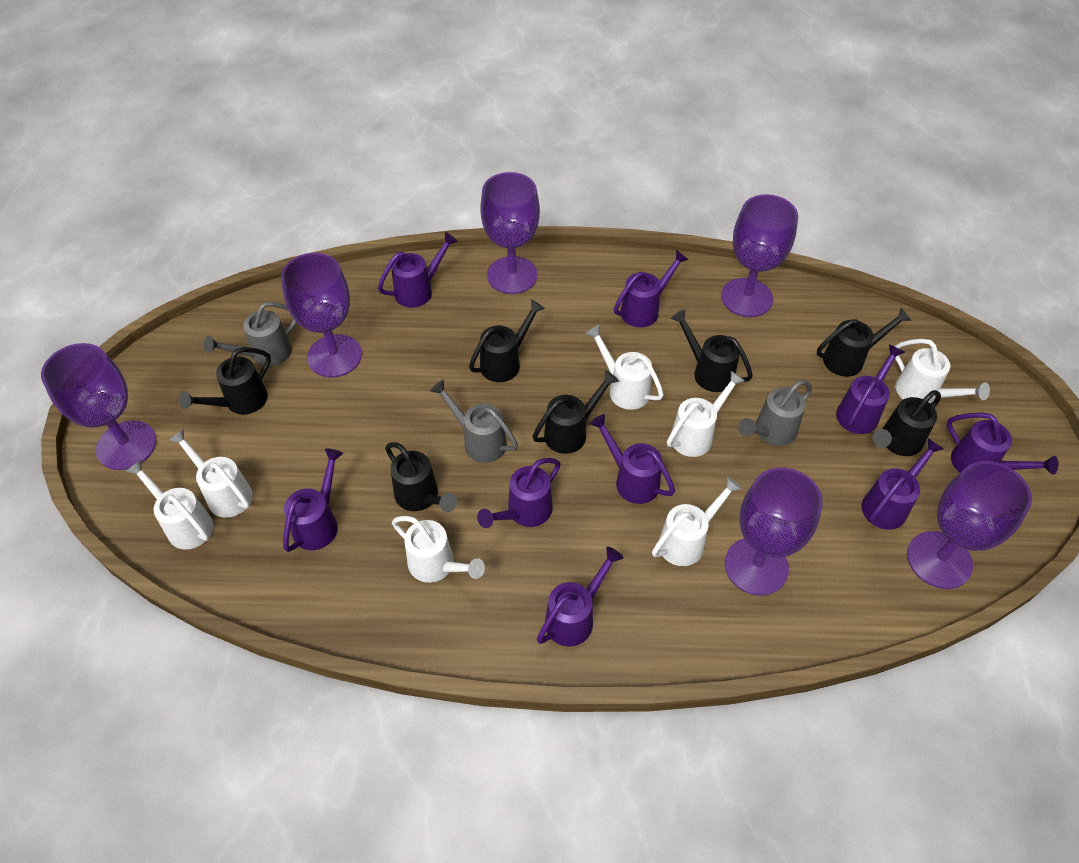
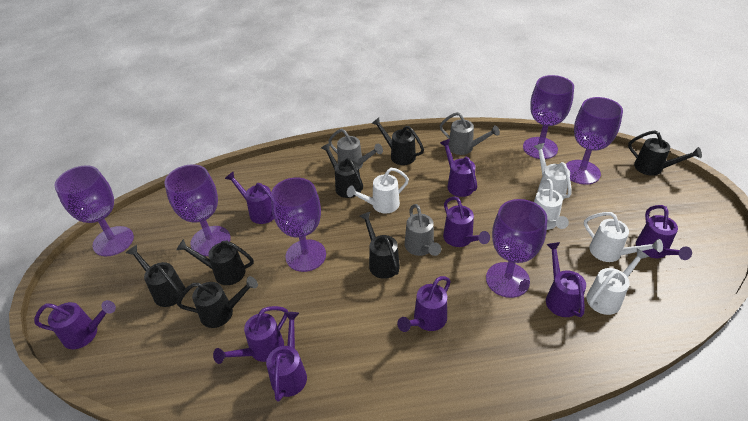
white watering can: [125,460,214,549] [169,429,253,518] [392,516,485,583] [586,325,664,410] [652,476,742,566] [667,371,745,457] [895,339,990,404] = 7 -> [347,168,409,213] [534,143,572,200] [534,179,569,230] [584,212,663,262] [587,248,649,315] = 5

